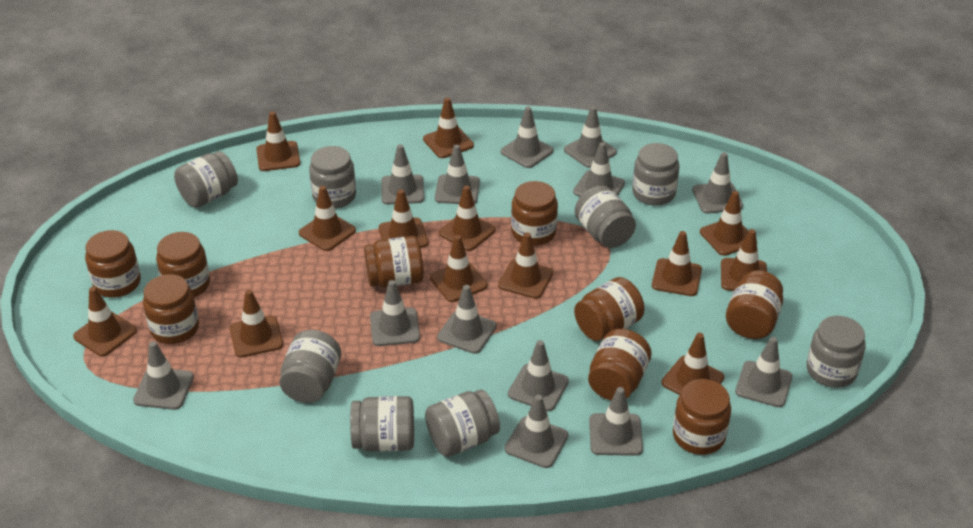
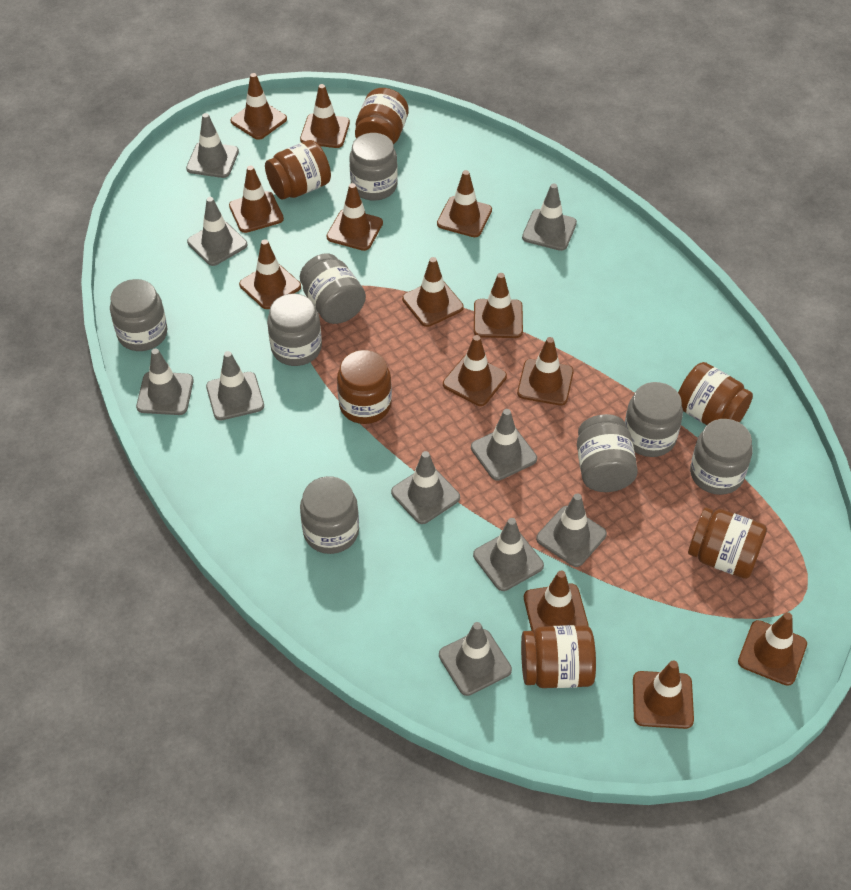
brown jar: [85,230,141,298] [143,274,199,344] [156,232,210,297] [364,236,424,288] [511,181,558,246] [574,277,644,341] [588,329,651,401] [673,379,731,455] [726,271,783,339] = 9 -> [265,140,331,200] [337,350,392,424] [355,88,409,144] [521,625,596,688] [678,362,753,425] [688,507,767,579] = 6
grey traffic cone: [133,341,194,410] [370,280,420,346] [381,144,424,204] [435,144,480,204] [437,285,497,354] [501,106,553,168] [505,395,569,468] [508,340,569,411] [564,106,617,168] [573,142,625,197] [589,387,643,456] [692,152,743,214] [735,337,792,407] = 13 -> [136,348,194,415] [186,113,239,178] [187,197,247,266] [206,351,264,420] [391,451,460,524] [439,622,512,696] [471,409,537,481] [473,518,544,591] [522,183,577,251] [536,493,607,567] = 10

